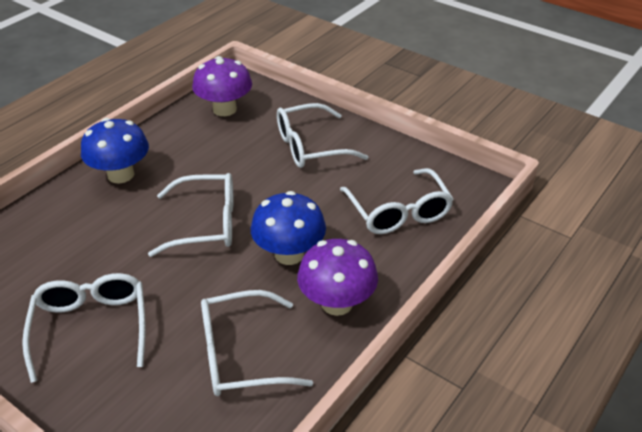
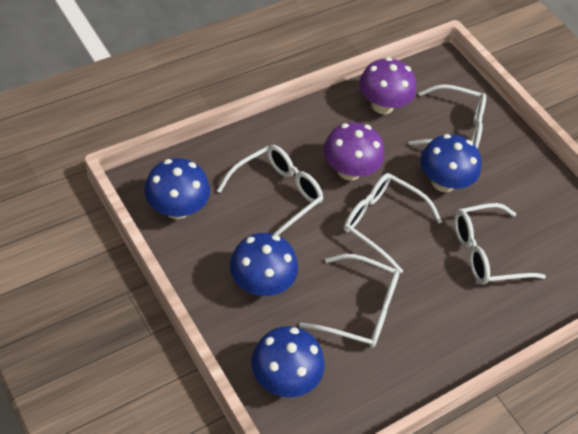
blue mushroom: [81,118,149,183] [251,191,326,265] = 2 -> [144,158,210,219] [230,233,298,296] [251,326,325,397] [420,134,482,192] = 4

